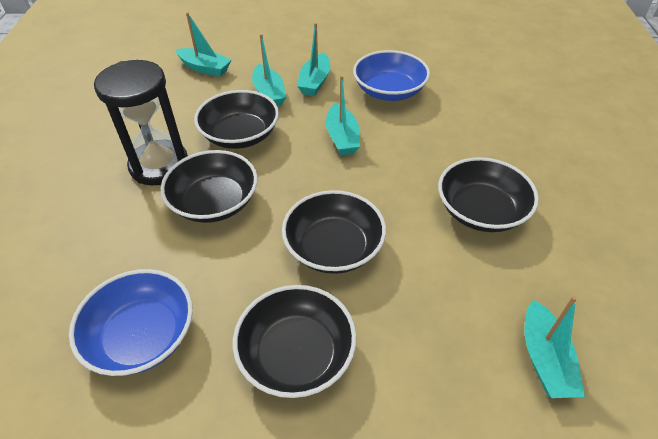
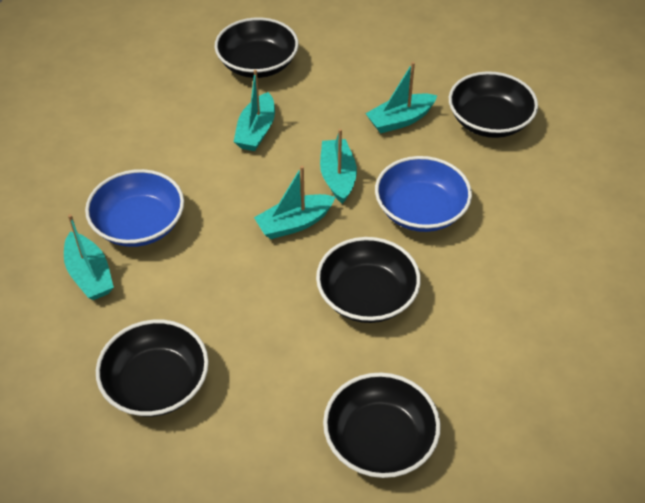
black hourglass: [94,60,188,185] = 1 -> none = 0

